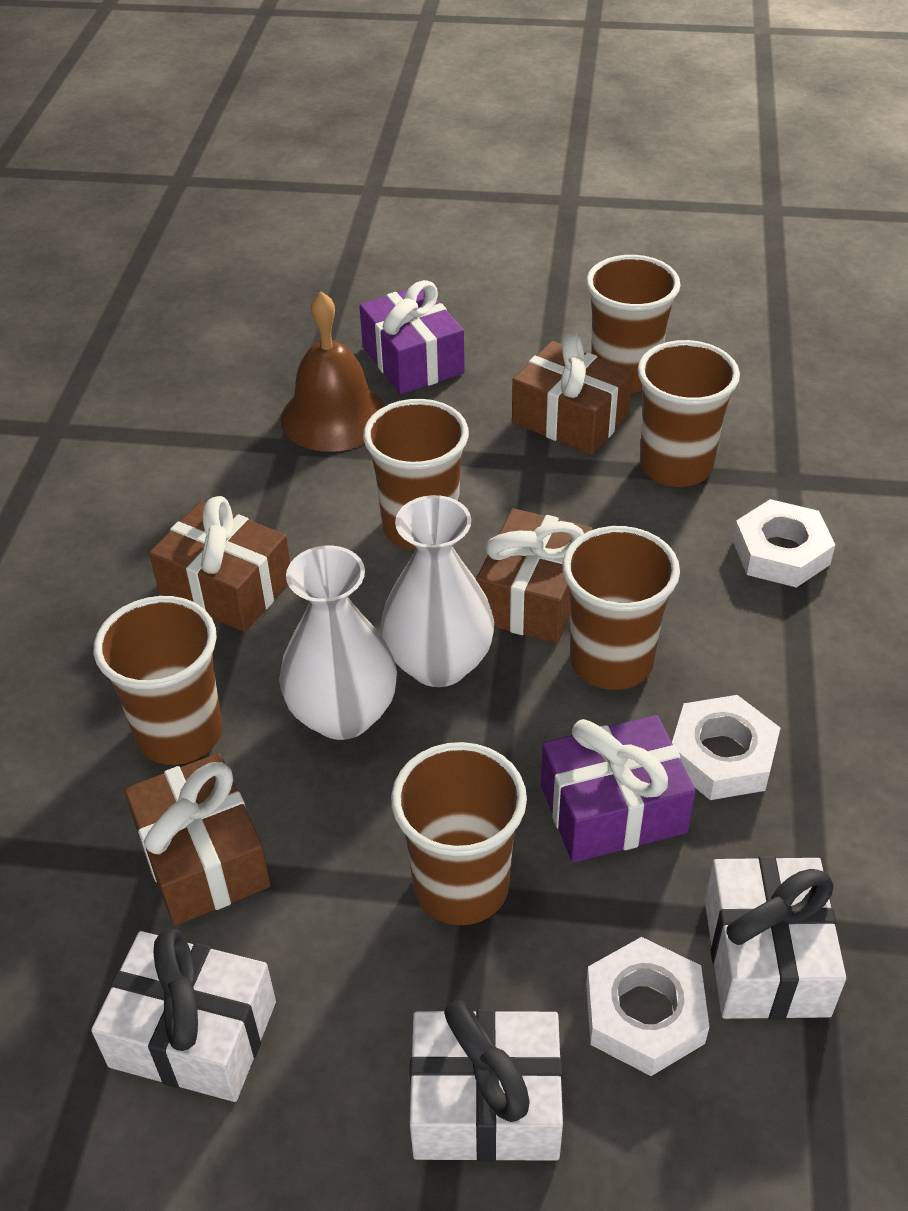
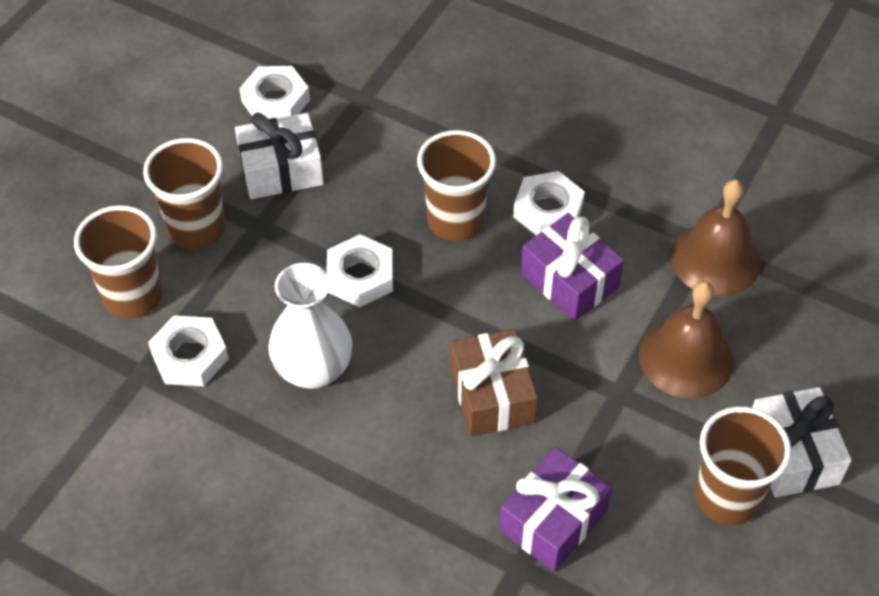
brown bell: [280,291,386,452] = 1 -> [639,281,734,398] [670,179,761,296] = 2
brown cup: [94,596,223,765] [363,399,469,550] [391,742,527,925] [562,526,680,690] [586,255,681,393] [638,340,740,487] = 6 -> [74,205,163,319] [143,138,225,249] [417,130,496,241] [695,406,792,525] = 4
brown gift: [124,753,271,926] [149,496,290,632] [476,508,593,644] [512,334,633,455] = 4 -> [450,329,538,436] = 1
white gift: [91,928,276,1102] [410,1000,563,1162] [705,856,846,1020] = 3 -> [235,113,324,199] [752,387,851,497] = 2
white nut: [586,937,710,1076] [672,695,780,800] [733,499,835,588] = 3 -> [148,315,229,387] [239,66,310,119] [326,234,393,307] [513,171,585,236] = 4
white vase: [279,546,397,740] [381,495,494,687] = 2 -> [268,263,352,389] = 1

